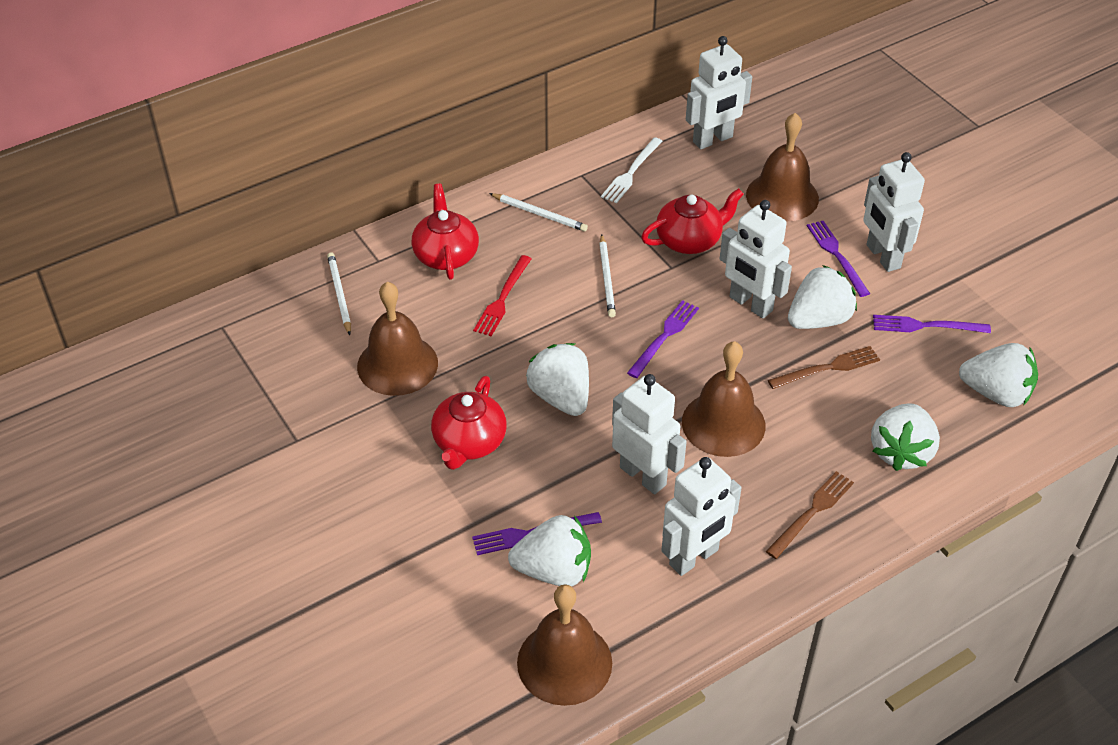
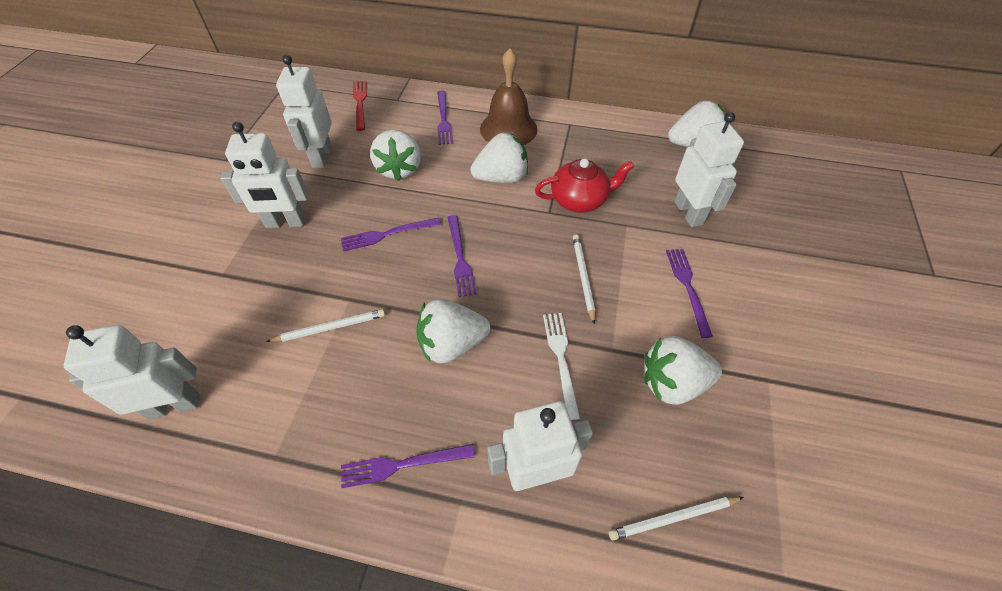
brown bell: [357,282,438,396] [517,584,612,706] [682,341,765,457] [746,113,819,222] = 4 -> [480,48,537,145] = 1
brown fork: [766,471,854,559] [768,346,880,389] = 2 -> none = 0
purple fork: [472,512,602,555] [627,300,699,378] [807,221,870,297] [873,315,991,333] = 4 -> [341,218,441,251] [341,444,475,488] [437,91,453,145] [447,215,477,297] [666,249,713,338] = 5
red teapot: [412,184,479,280] [431,376,507,470] [641,188,744,254] = 3 -> [535,158,634,213] = 1

